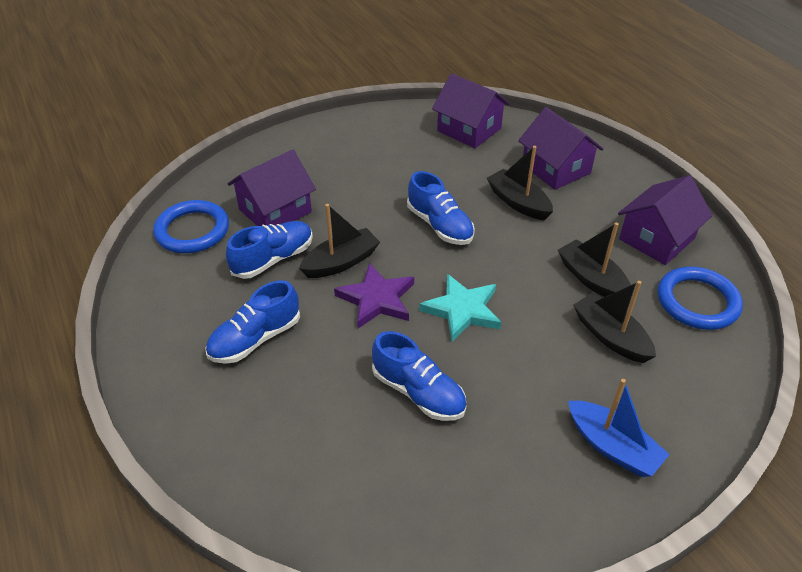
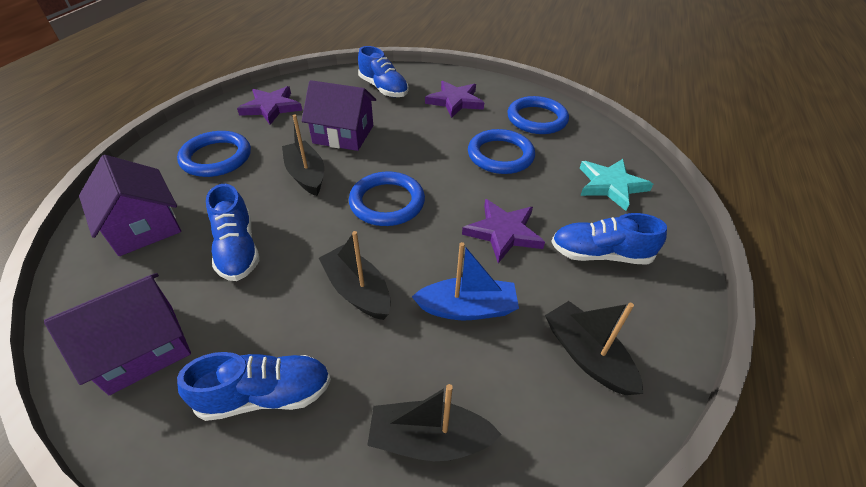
blue ring: [153,200,229,253] [658,267,743,330] = 2 -> [177,131,251,177] [349,172,425,226] [468,129,535,174] [507,96,569,134] = 4
purple house: [228,150,316,226] [432,73,510,148] [518,107,603,190] [618,175,713,265] = 4 -> [44,273,191,395] [79,155,181,256] [302,80,376,151] = 3
purple star: [334,263,414,328] = 1 -> [237,86,302,125] [425,81,484,118] [462,199,545,263] = 3

